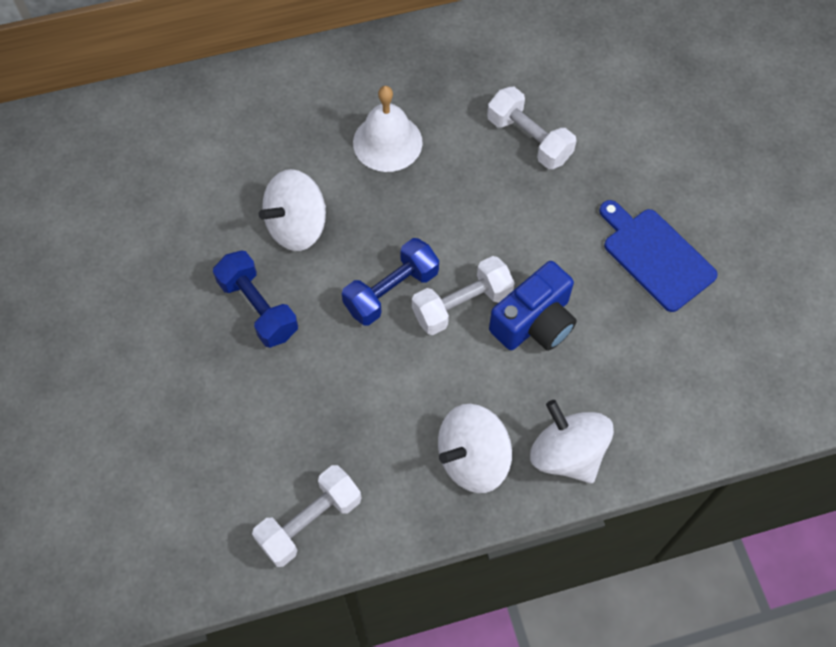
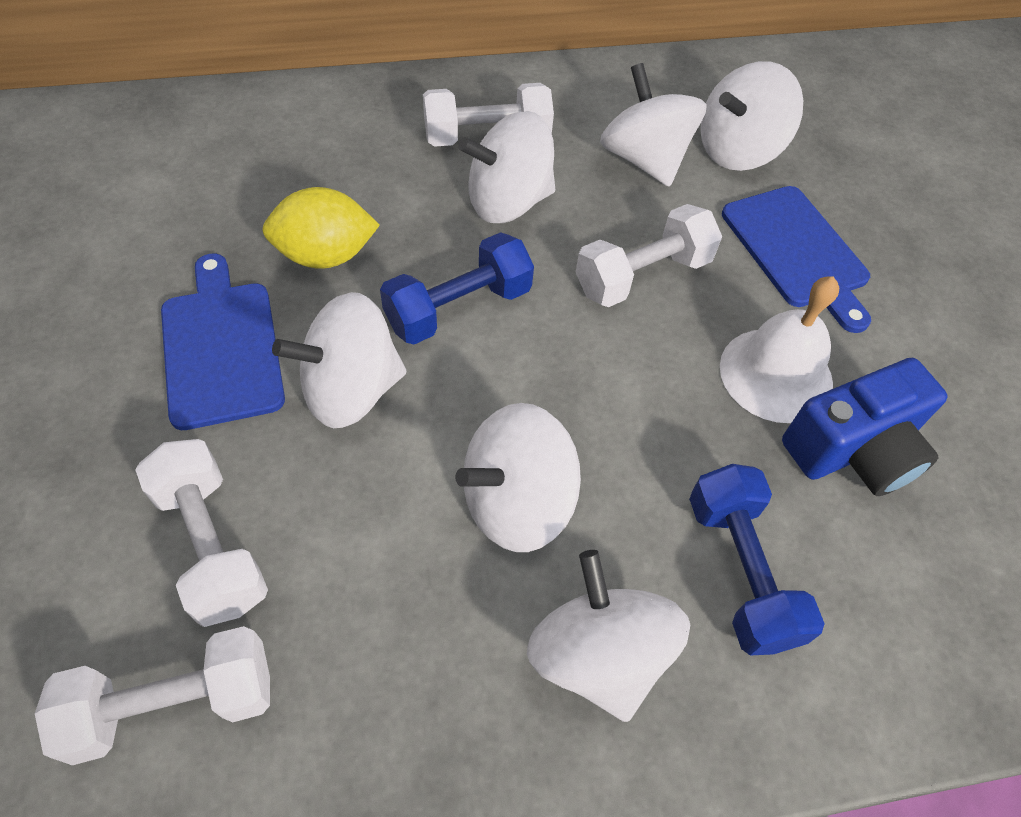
blue cutting board: [599,200,718,312] = 1 -> [161,254,285,430] [722,186,871,333] = 2
white dumbbell: [252,465,362,567] [412,256,515,335] [487,87,576,169] = 3 -> [35,626,270,765] [135,439,268,627] [423,83,554,147] [576,204,722,307] = 4
white spinning top: [259,169,326,251] [438,404,512,493] [530,400,614,483] = 3 -> [272,292,406,428] [455,403,581,552] [458,111,555,223] [527,550,690,722] [600,63,707,187] [700,61,803,171] = 6
yellow lemon: none = 0 -> [262,187,380,269] = 1

